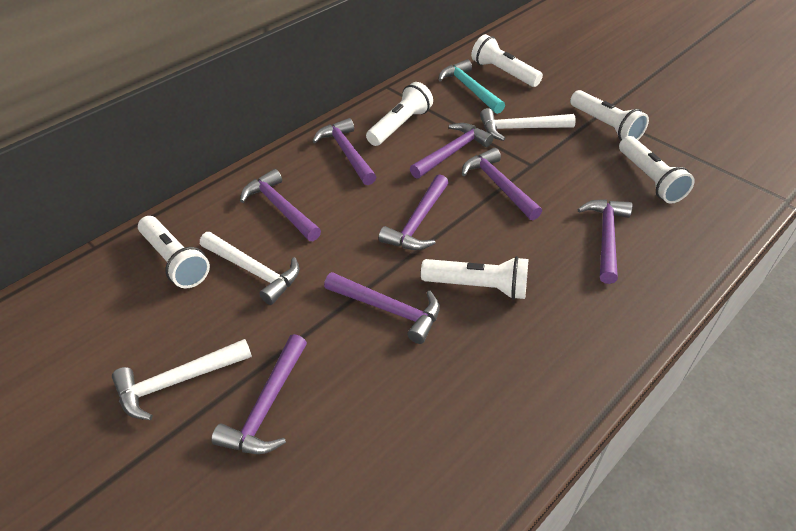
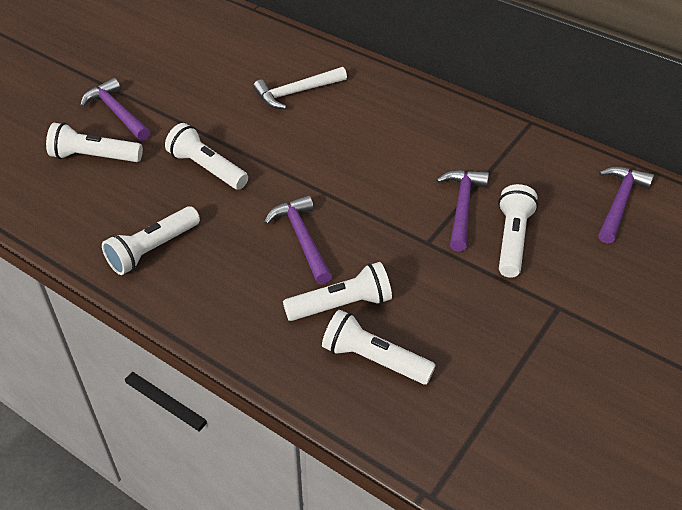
purple hammer: [211,334,307,454] [240,169,321,241] [312,118,376,185] [324,272,440,344] [379,174,449,250] [410,123,494,179] [462,148,542,220] [577,199,633,284] = 8 -> [80,78,150,141] [264,195,332,284] [436,170,489,252] [598,166,654,243] = 4
turquoise hammer: [439,59,505,114] = 1 -> none = 0
white hammer: [112,339,252,420] [200,232,299,305] [480,108,576,141] = 3 -> [253,67,347,109] = 1

